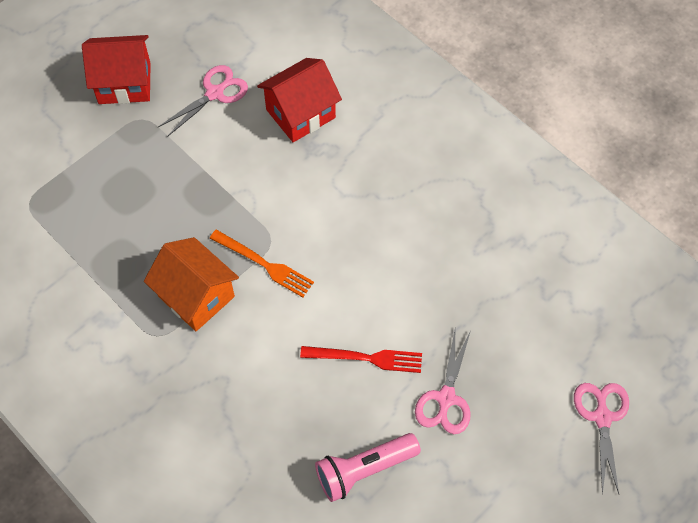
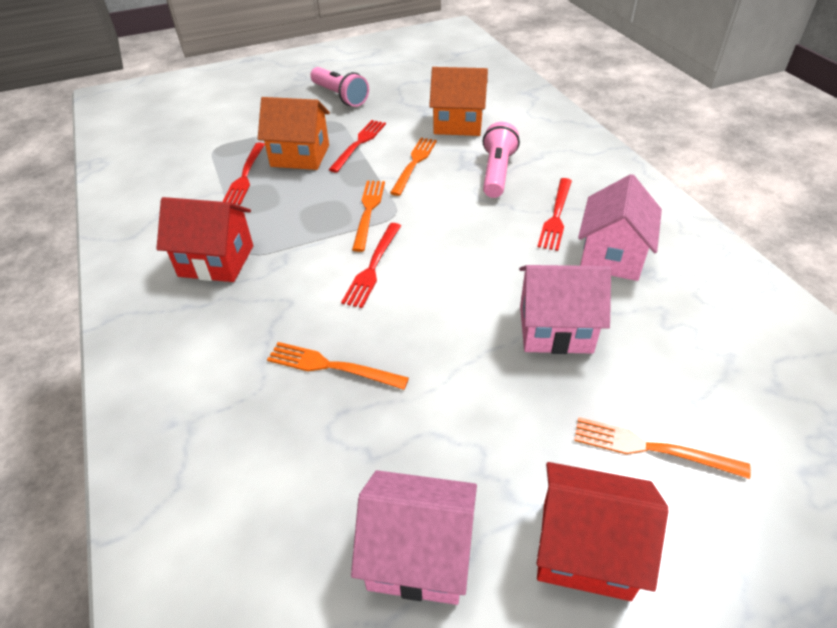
orange fork: [210,229,314,297] = 1 -> [267,342,409,390] [352,181,385,252] [390,138,437,196] [574,417,751,479] = 4
orange house: [144,237,239,331] = 1 -> [258,97,330,170] [429,67,488,136] = 2
pink flashlight: [315,433,421,502] = 1 -> [310,67,369,107] [483,122,520,198] = 2
pink house: none = 0 -> [351,470,477,605] [519,265,611,354] [578,174,662,281] = 3
pink scissors: [158,65,248,137] [415,330,471,434] [574,383,629,495] = 3 -> none = 0
red fork: [300,346,422,373] = 1 -> [223,143,265,205] [328,120,386,172] [341,223,401,308] [537,178,572,251] = 4

